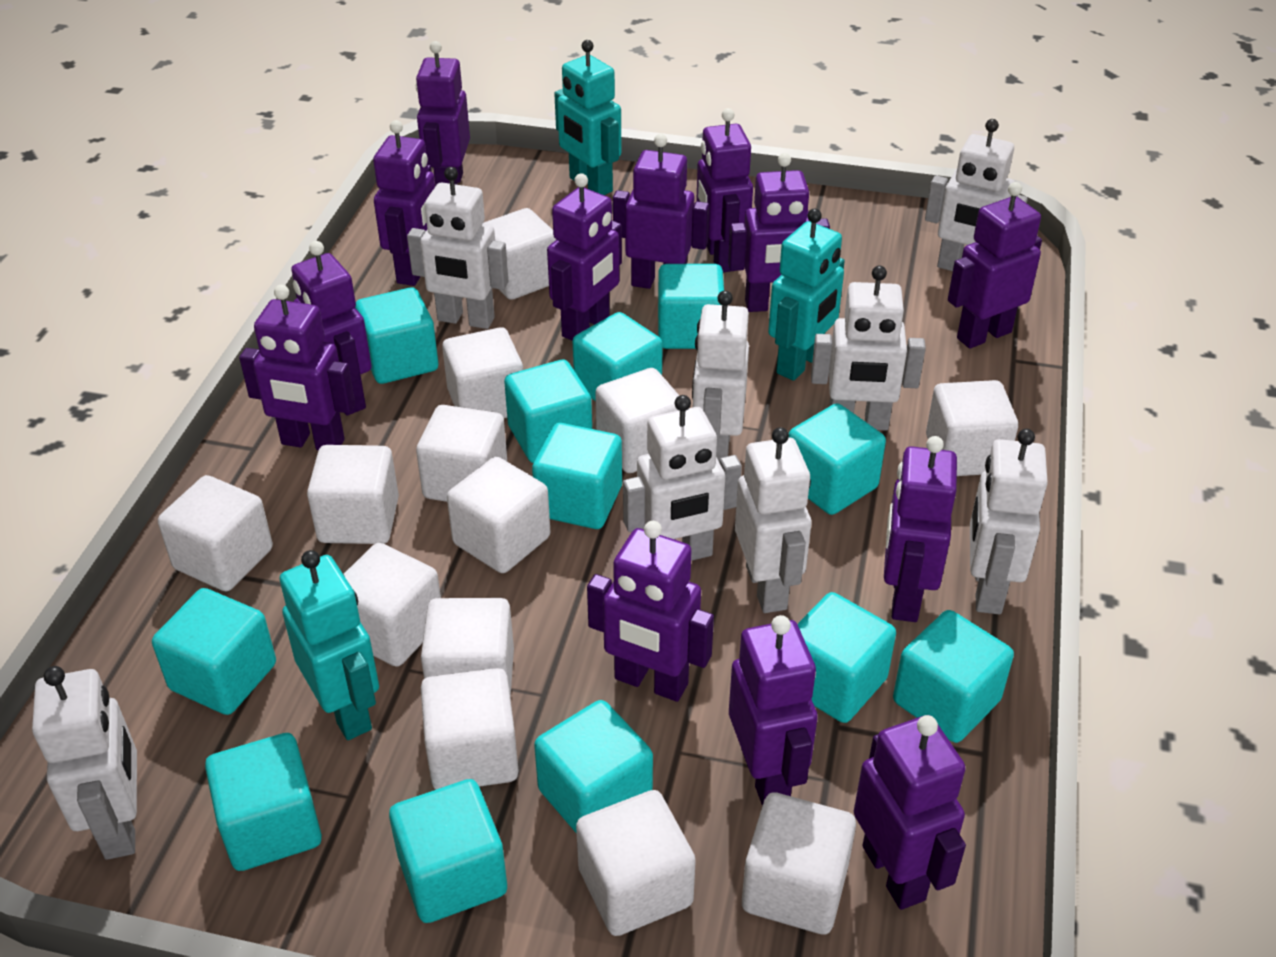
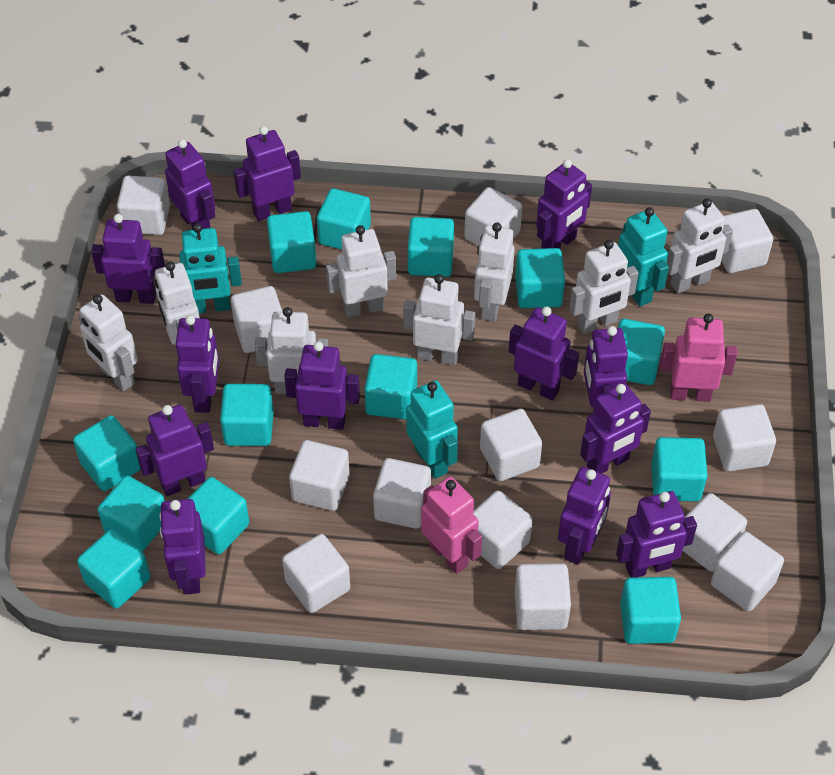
pink robot: none = 0 -> [421,476,482,574] [660,314,737,402] = 2
turquoise cube: [152,588,276,715] [205,733,322,871] [355,287,438,384] [389,779,507,923] [504,360,592,463] [532,423,622,529] [534,700,653,834] [572,312,663,401] [658,264,724,349] [788,403,886,515] [798,592,896,723] [893,610,1014,743] = 12 -> [73,415,141,491] [77,529,151,609] [98,476,165,551] [188,477,249,554] [220,384,274,446] [267,211,316,273] [317,188,371,250] [365,354,417,419] [408,217,454,277] [515,248,565,308] [618,319,665,385] [620,577,681,644] [651,437,708,501] = 13

